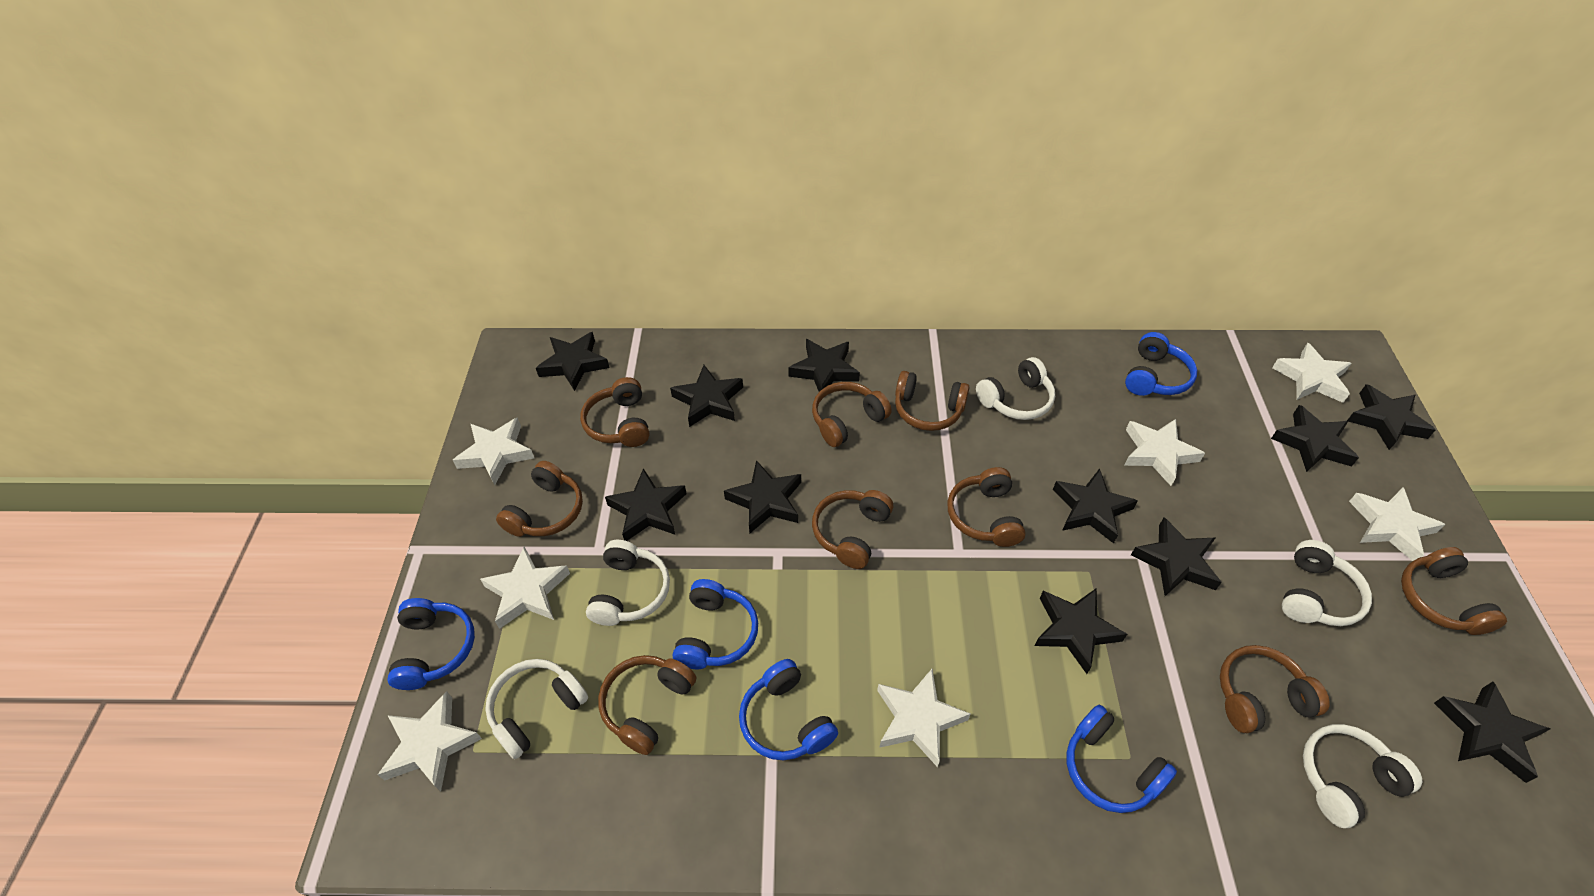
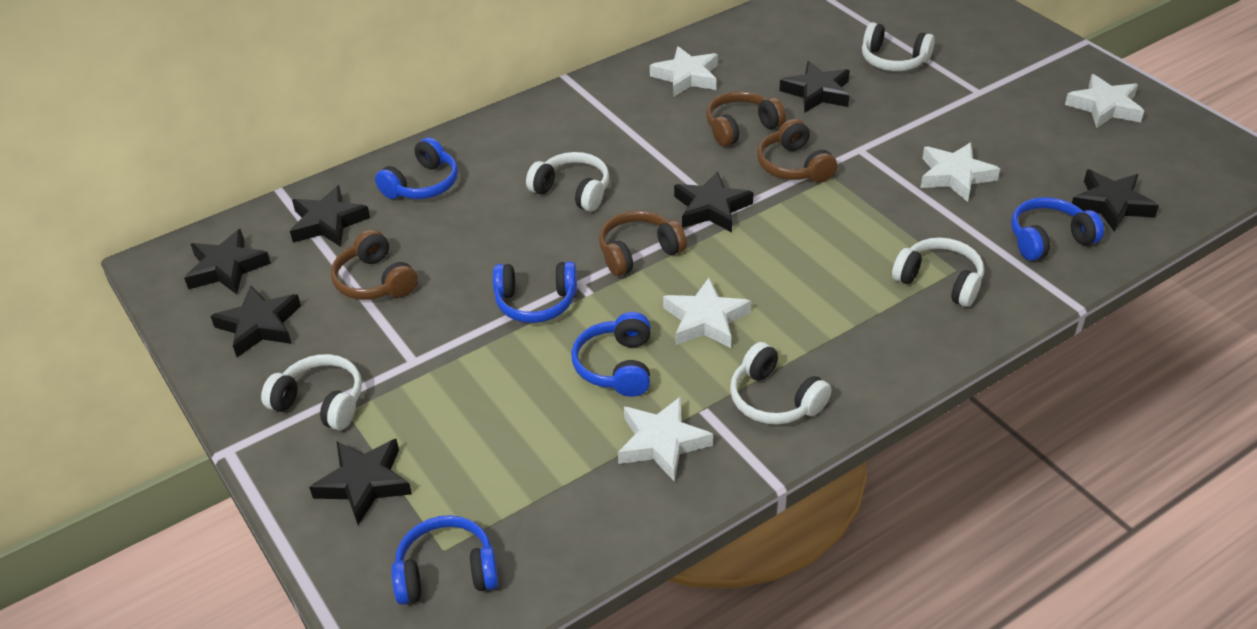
black star: [536,332,610,391] [605,468,686,541] [670,365,743,427] [724,460,801,533] [788,339,860,392] [1035,588,1127,674] [1053,468,1138,543] [1131,517,1222,596] [1271,405,1359,472] [1347,384,1436,450] [1434,681,1550,783] = 11 -> [184,229,271,294] [210,285,301,357] [290,185,370,247] [309,439,412,525] [674,171,754,232] [779,61,850,113] [1072,170,1159,232] = 7
brown headphones: [496,461,583,537] [580,377,649,447] [598,655,696,755] [812,382,892,447] [812,490,893,569] [895,371,970,431] [947,467,1026,547] [1220,645,1330,733] [1401,547,1507,635] = 9 -> [331,229,418,300] [599,210,687,276] [706,91,786,147] [757,119,837,183] = 4
white star: [378,691,482,792] [453,417,534,485] [480,547,570,629] [877,669,970,767] [1124,419,1205,486] [1272,343,1352,403] [1349,487,1446,561] = 7 -> [618,396,713,482] [650,46,718,96] [663,278,751,348] [921,142,1000,202] [1065,74,1144,128] = 5

